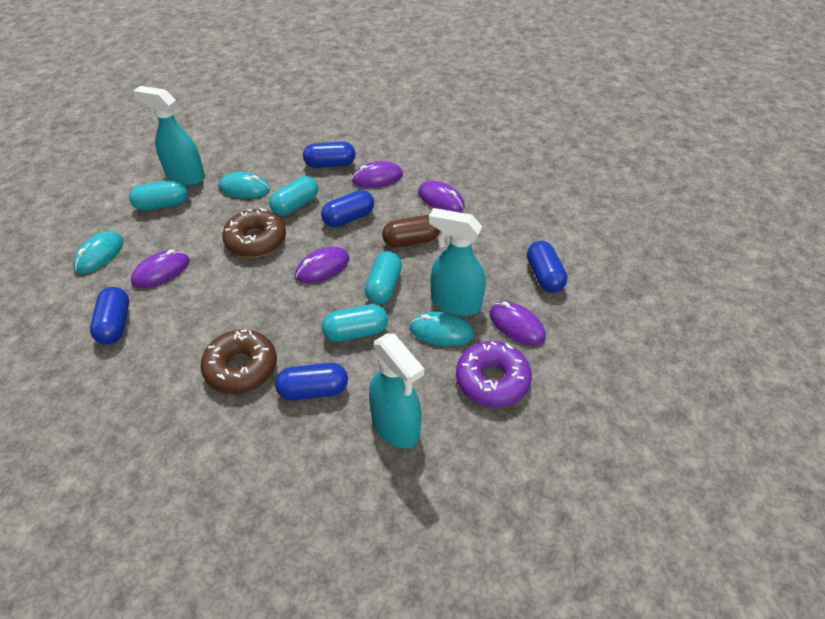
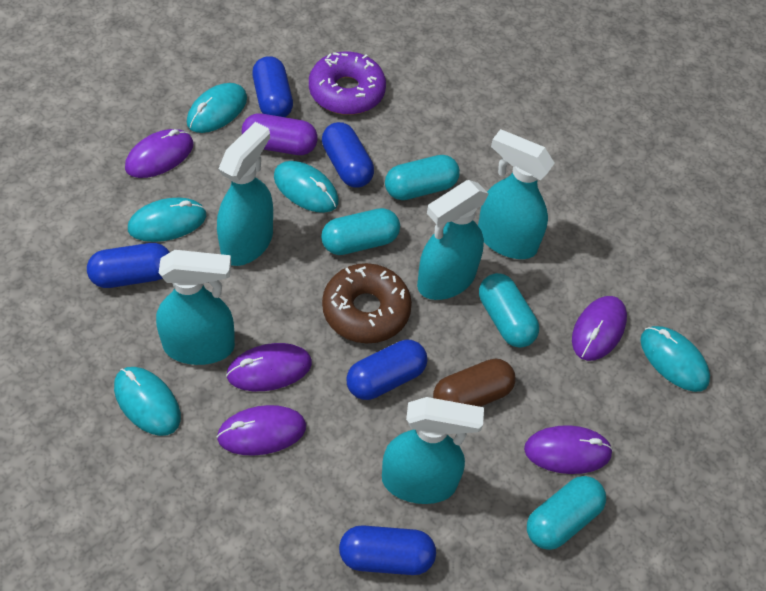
brown donut: [200,329,277,394] [222,208,286,258] = 2 -> [322,263,412,343] = 1
purple capsule: none = 0 -> [242,114,318,155] = 1
turquoise mouse: [73,231,124,274] [218,172,270,198] [409,312,474,346] = 3 -> [114,367,181,436] [128,198,206,242] [187,83,247,133] [274,161,339,213] [640,326,710,392] = 5
turquoise spray bottle: [133,86,205,186] [369,334,424,448] [429,208,486,316] = 3 -> [156,250,235,365] [217,122,273,266] [382,397,484,504] [417,180,489,300] [478,129,555,259] = 5

